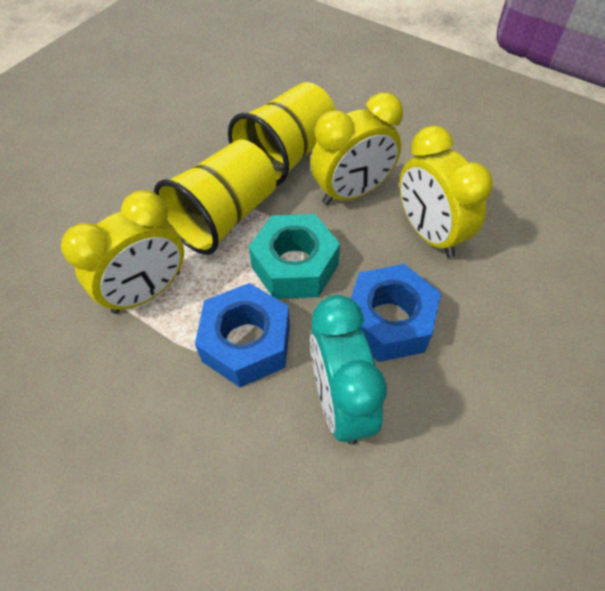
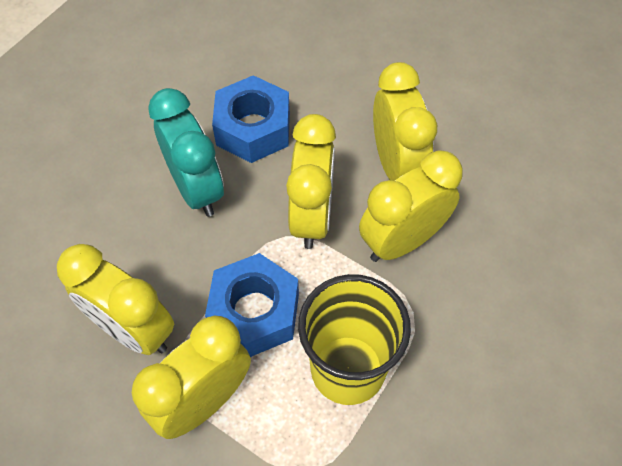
turquoise nut: [249,214,340,299] = 1 -> none = 0
yellow clock: [61,190,184,314] [310,92,403,205] [399,126,493,258] = 3 -> [57,244,174,355] [132,316,251,439] [286,114,336,249] [359,150,463,262] [373,62,437,181] = 5
yellow cup: [154,140,277,255] [228,82,335,186] = 2 -> [298,274,411,405] = 1

